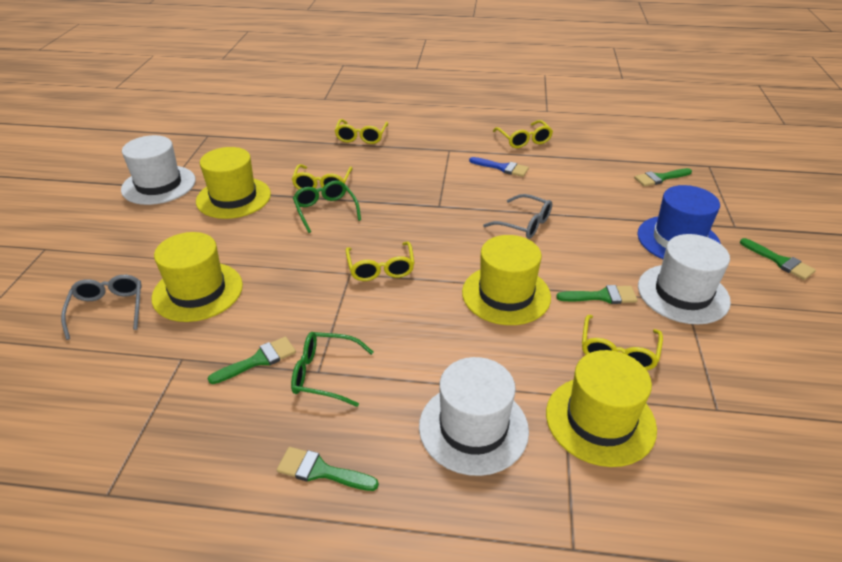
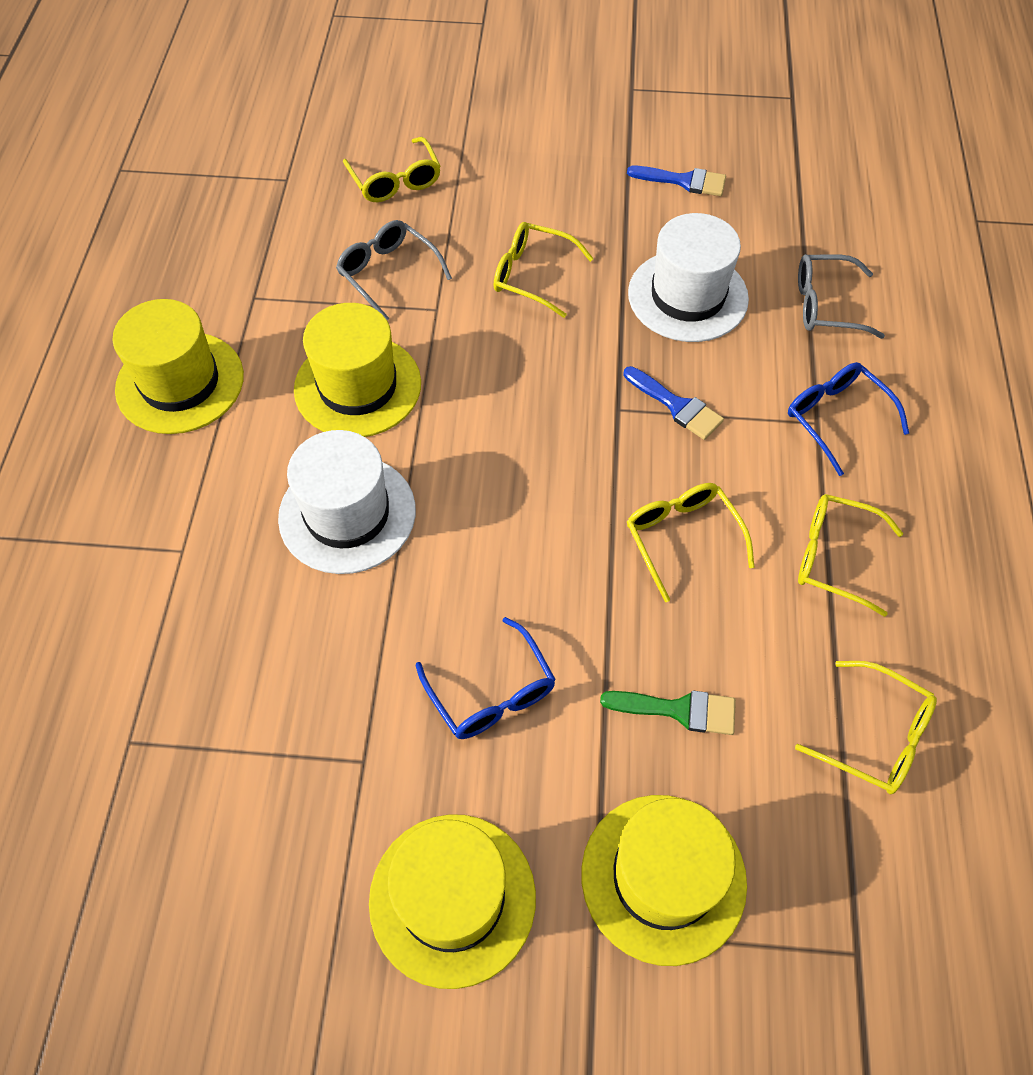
blue brush: [469,157,529,177] = 1 -> [624,366,724,440] [627,166,726,196] = 2
blue glasses: none = 0 -> [416,617,556,739] [788,362,909,476] = 2
blue hat: [637,185,721,259] = 1 -> none = 0
green brush: [208,336,296,384] [277,447,379,491] [556,285,638,304] [634,168,692,187] [740,238,816,280] = 5 -> [600,691,736,735] = 1
green glasses: [291,332,374,407] [293,180,361,233] = 2 -> none = 0
white hat: [121,135,196,205] [419,357,529,476] [638,234,731,324] = 3 -> [278,430,416,574] [628,213,749,342] = 2

